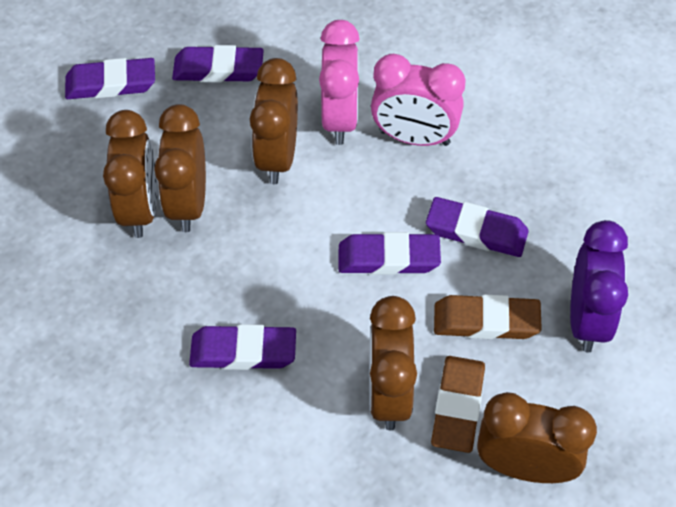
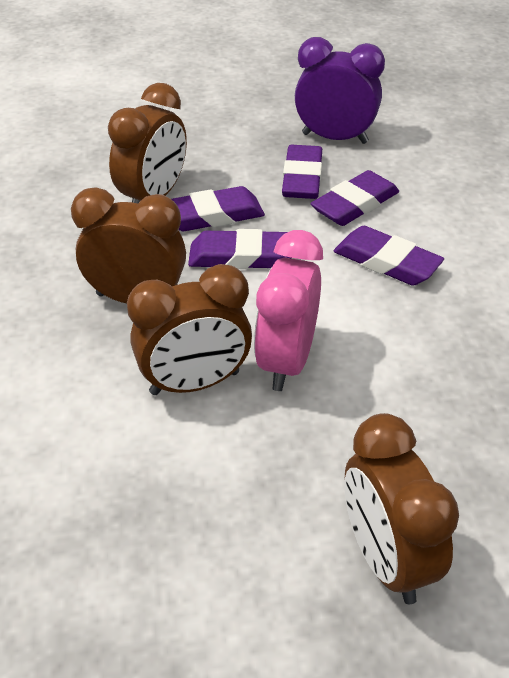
brown clock: [103,110,157,238] [154,104,206,232] [250,58,298,184] [369,296,417,431] [477,392,597,483] = 5 -> [71,187,186,303] [108,83,187,203] [127,264,252,395] [344,413,459,604] = 4
brown eraser: [431,356,485,453] [434,294,542,339] = 2 -> none = 0
pink clock: [319,20,360,145] [371,54,465,146] = 2 -> [254,230,323,391] = 1

